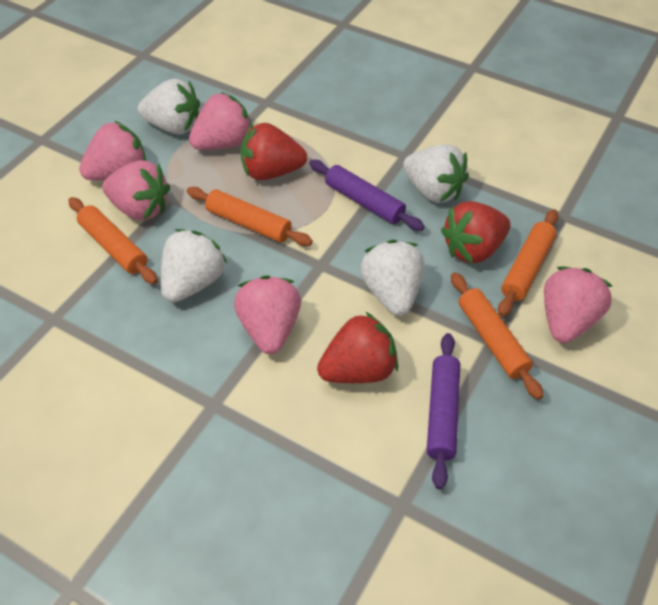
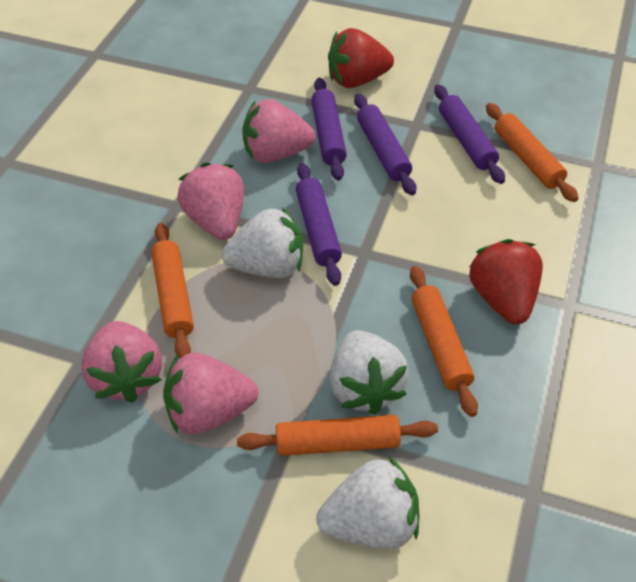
pink strawberry: [79,121,146,180] [102,160,170,220] [189,92,251,150] [234,275,301,354] [544,266,612,343] = 5 -> [81,321,162,403] [163,353,258,434] [178,162,244,240] [242,99,316,163] = 4
purple rolling pin: [309,160,425,231] [427,333,460,490] = 2 -> [296,163,342,286] [311,78,347,181] [354,94,416,195] [434,84,505,184] = 4
red strawberry: [240,123,307,180] [317,312,398,383] [441,201,510,263] = 3 -> [328,28,394,88] [469,239,543,324] = 2
white strawberry: [138,78,200,134] [161,229,227,302] [360,240,424,316] [403,144,469,203] = 4 -> [222,207,303,278] [316,456,420,549] [330,330,409,415] = 3

